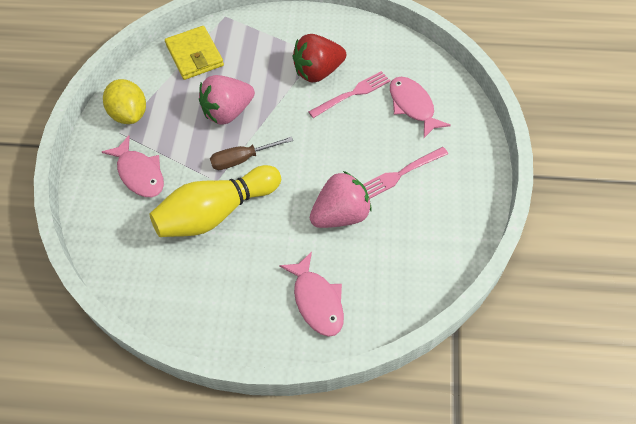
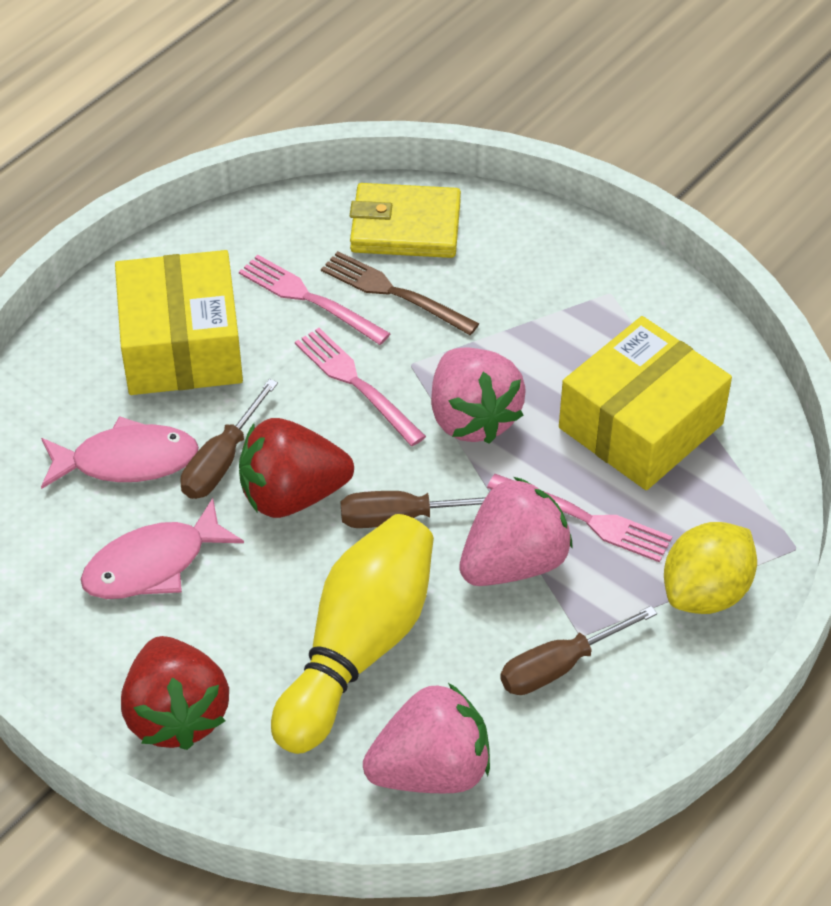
brown fork: none = 0 -> [321,251,480,335] = 1
brown screwdriver: [210,136,293,170] = 1 -> [180,379,278,499] [341,491,486,528] [500,606,657,695] = 3
pink fish: [102,136,164,197] [279,252,344,337] [390,77,451,138] = 3 -> [41,416,199,489] [81,498,244,599] = 2
pink fork: [308,71,391,118] [363,147,448,199] = 2 -> [239,255,391,345] [295,328,426,446] [487,474,672,562] = 3
pink strawberry: [199,75,255,125] [310,171,372,228] = 2 -> [363,683,490,793] [431,348,526,444] [459,477,573,586] = 3
red strawberry: [293,34,346,82] = 1 -> [121,636,229,750] [239,418,354,518] = 2
yellow box: none = 0 -> [115,250,243,395] [559,316,732,490] = 2

